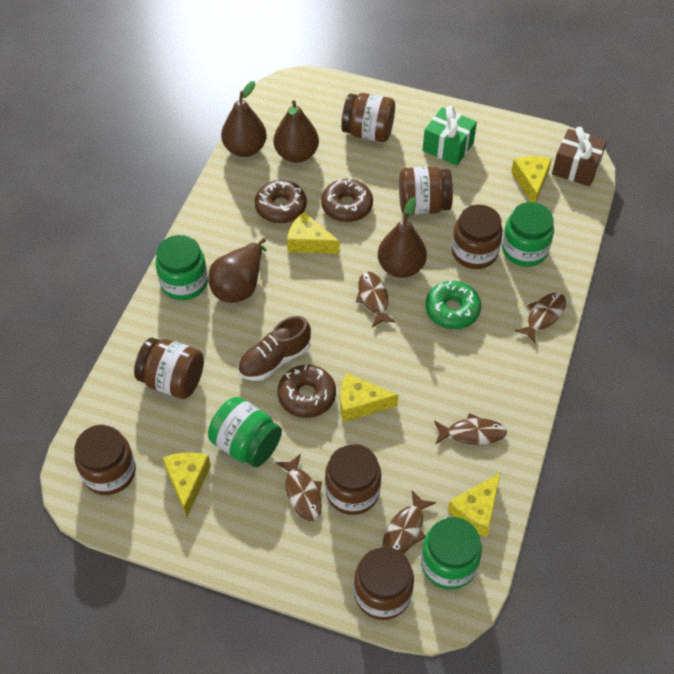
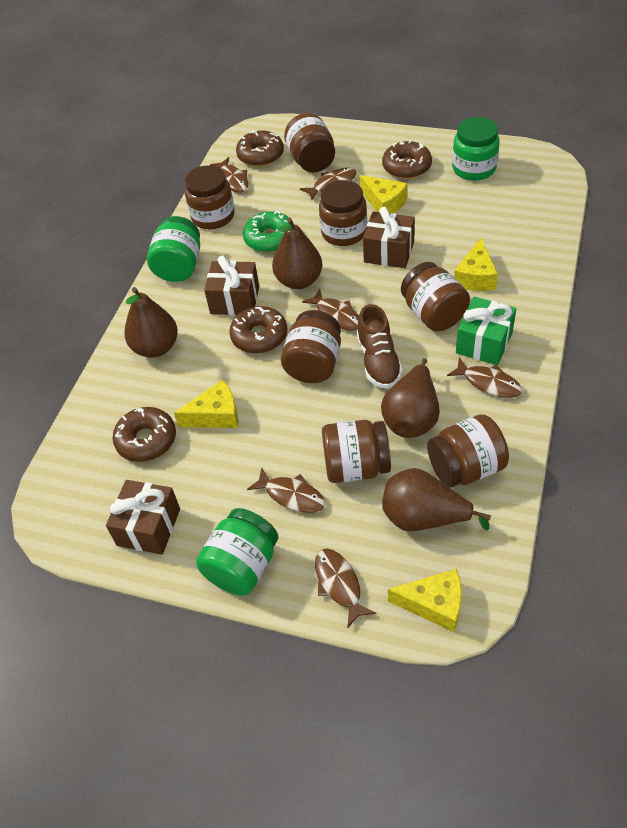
brown donut: [255,180,307,223] [278,365,336,418] [321,178,373,222] = 3 -> [112,407,176,462] [229,306,287,354] [236,130,284,167] [382,140,432,179] = 4
brown fish: [276,454,322,521] [356,272,396,327] [383,490,436,554] [434,413,507,445] [515,293,566,344] = 5 -> [210,157,248,193] [247,468,325,513] [300,168,357,200] [302,289,359,330] [315,549,376,628] [447,357,522,398] = 6
brown gift: [552,127,607,186] = 1 -> [106,480,180,555] [204,255,259,315] [363,207,415,268] = 3
green jar: [155,235,208,300] [208,397,282,467] [421,517,482,589] [502,202,554,267] = 4 -> [147,216,200,282] [196,508,278,596] [452,117,500,181] = 3
yellow cheese: [162,452,211,517] [287,212,340,254] [340,373,399,422] [448,472,501,537] [511,156,552,203] = 5 -> [174,380,238,428] [360,175,408,214] [388,569,462,632] [454,238,498,291] = 4

